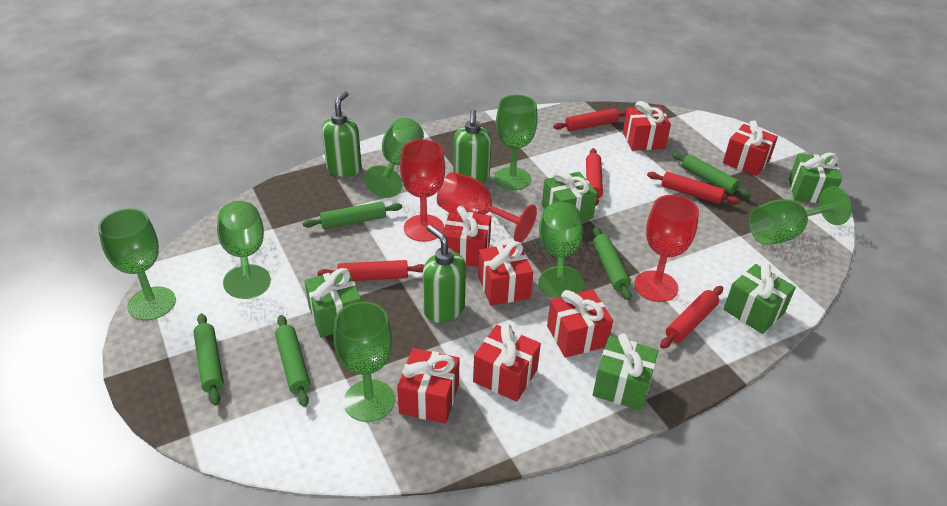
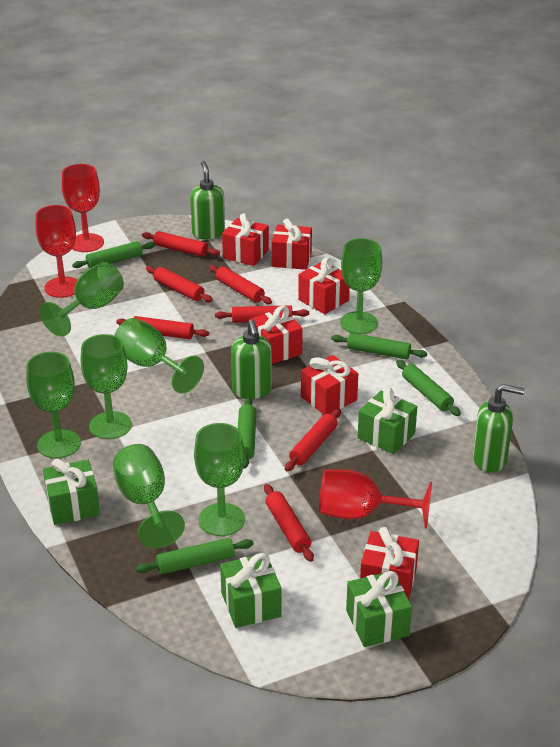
green gift: [304,268,361,338] [542,170,597,221] [593,333,658,411] [723,263,796,334] [789,152,842,203] = 5 -> [43,459,100,525] [220,553,282,628] [346,571,412,647] [357,388,417,454] = 4
red gift: [397,348,460,424] [443,205,491,267] [473,323,541,402] [478,241,533,306] [547,290,613,358] [623,101,671,151] [723,120,778,176] = 7 -> [222,213,269,266] [251,306,303,364] [271,219,312,270] [298,257,350,314] [301,355,358,414] [360,527,419,600] = 6
red rolling pin: [318,260,424,281] [553,108,627,131] [586,148,603,206] [647,172,740,204] [660,286,723,349] = 5 -> [116,316,209,339] [142,231,220,257] [146,266,213,302] [209,265,272,304] [215,305,309,323] [264,484,314,562] [285,409,341,471] = 7

